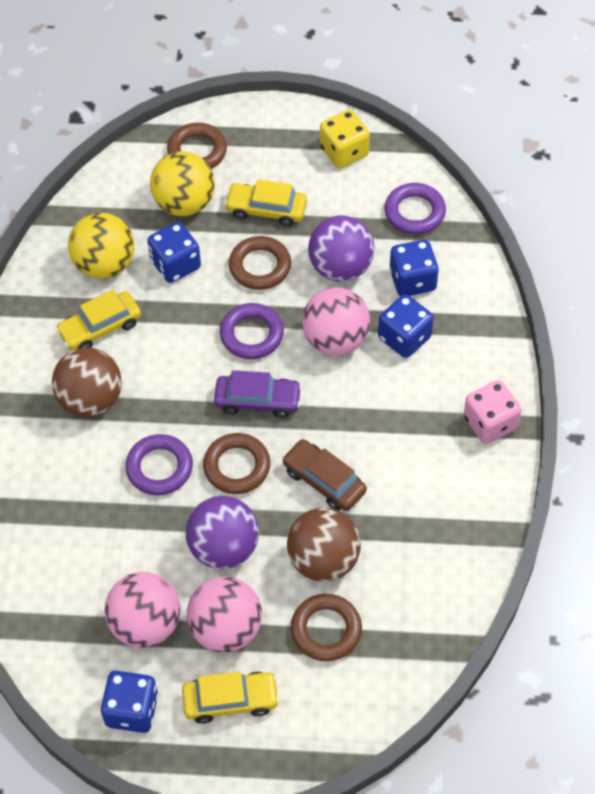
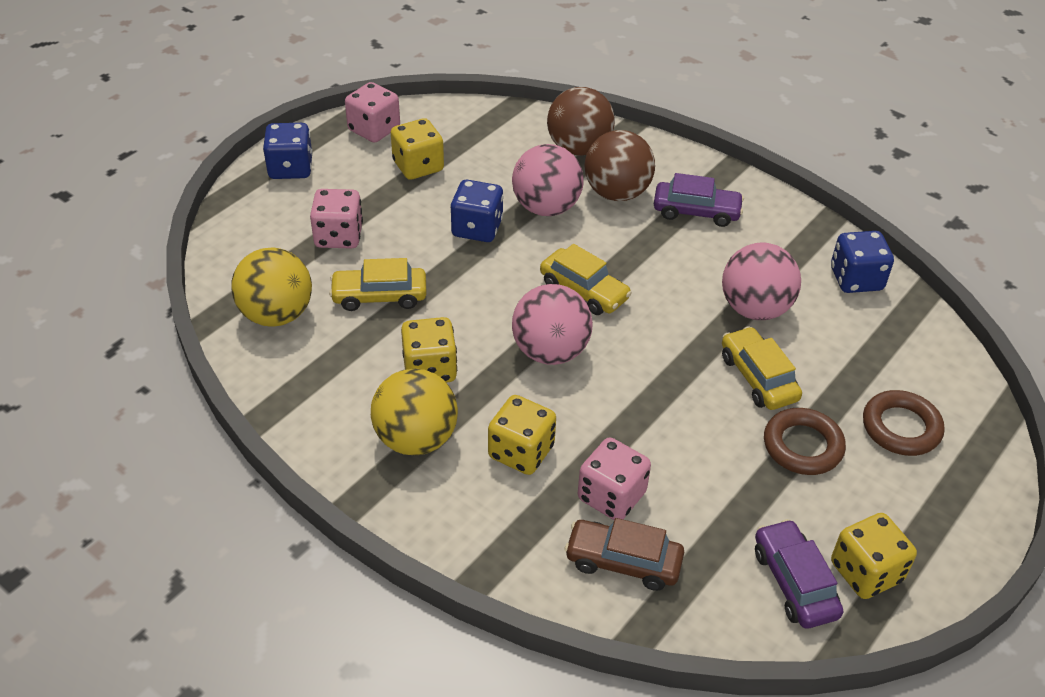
blue dice: [101,671,158,733] [147,222,201,283] [378,294,434,358] [389,240,439,296] = 4 -> [263,123,313,179] [450,180,504,242] [831,231,894,293] = 3
brown ring: [167,123,227,169] [203,433,270,494] [229,236,291,290] [291,594,362,661] = 4 -> [764,408,846,475] [863,390,945,456] = 2
pink dice: [463,380,521,444] = 1 -> [310,189,363,249] [345,82,400,143] [578,437,651,520] = 3
purple ball: [186,496,259,569] [308,215,375,282] = 2 -> none = 0
purple car: [214,370,302,418] = 1 -> [654,173,744,227] [755,519,843,629] = 2
purple ring: [125,434,193,495] [220,303,284,359] [385,183,446,235] = 3 -> none = 0
yellow dice: [320,110,370,169] = 1 -> [391,118,444,180] [401,317,457,383] [488,395,556,475] [831,513,917,599] = 4

